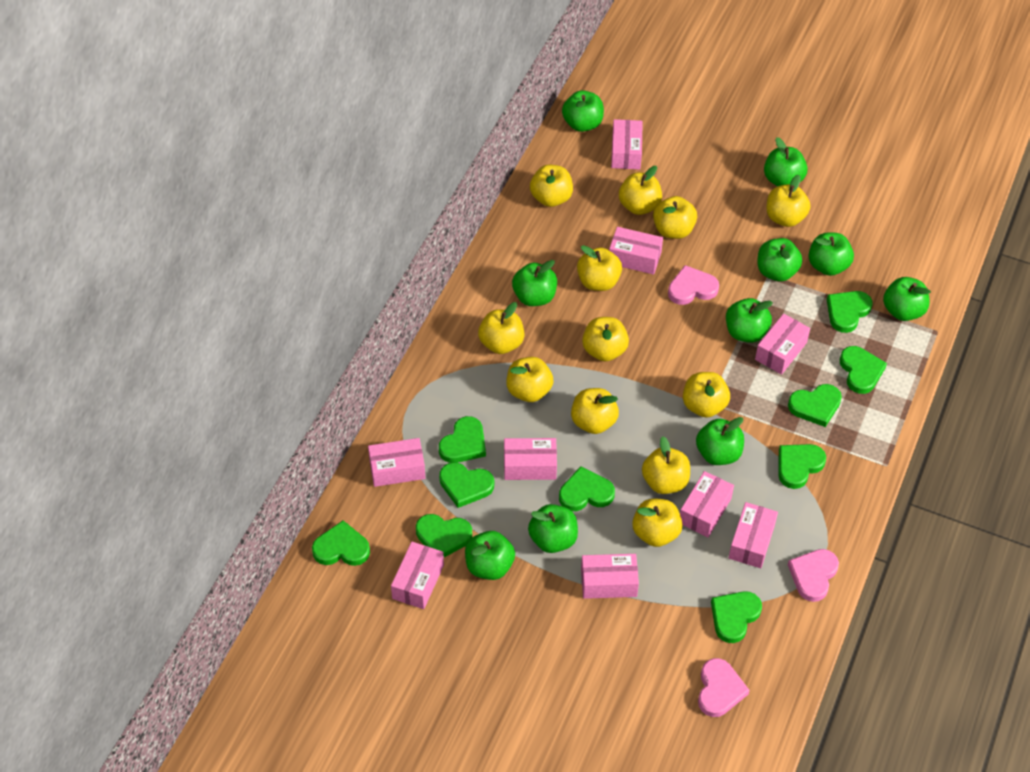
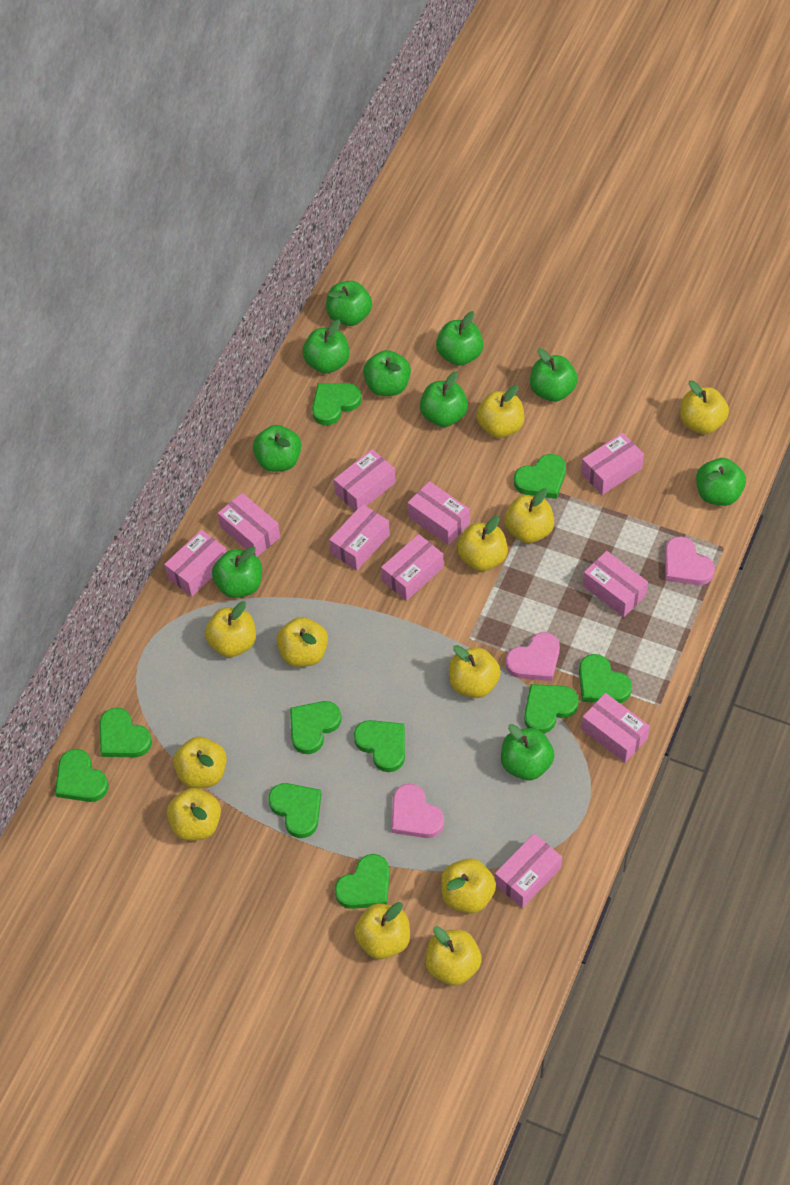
pink box: [368,438,425,487] [391,542,444,609] [504,438,557,480] [581,554,639,599] [609,227,663,275] [611,119,643,170] [680,471,734,537] [729,502,778,568] [755,314,810,375] = 9 -> [164,530,227,596] [218,493,280,557] [329,504,390,571] [334,449,396,511] [381,534,444,601] [408,481,470,545] [495,833,562,908] [581,433,644,495] [581,693,650,762] [583,551,648,617] = 10

